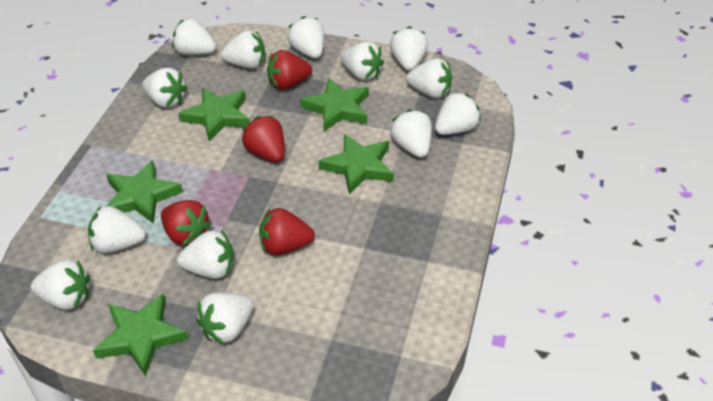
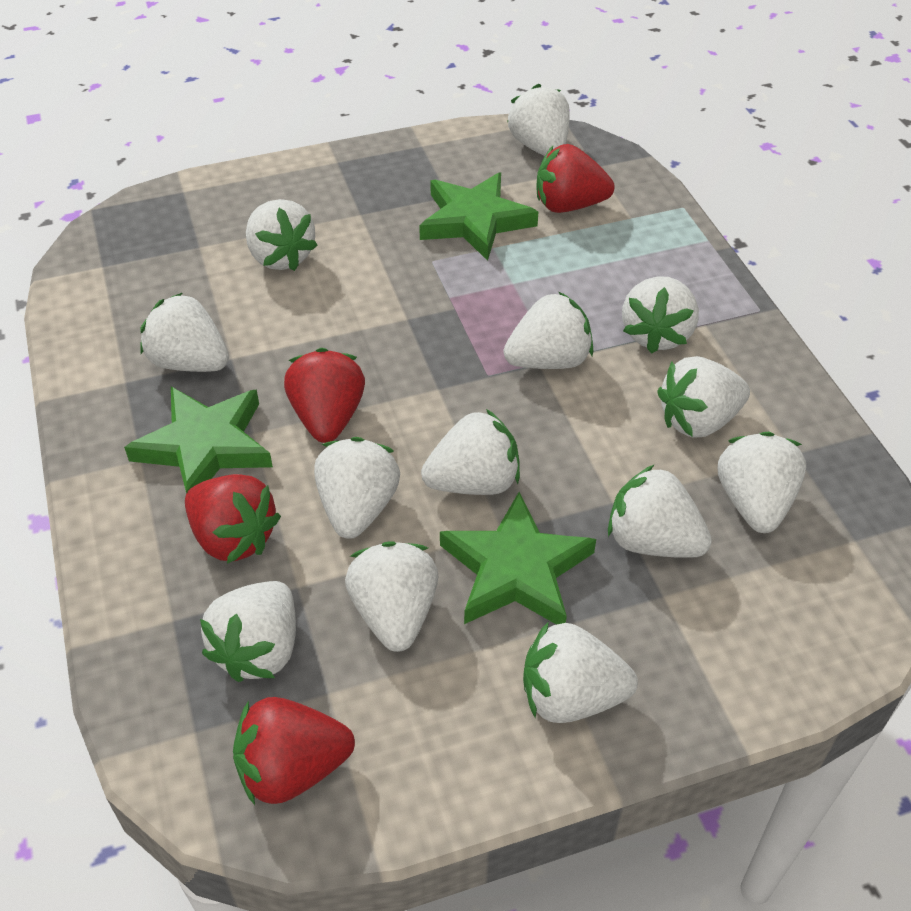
green star: [93,293,189,377] [106,160,183,224] [178,88,250,141] [300,78,369,131] [319,134,394,194] = 5 -> [124,387,273,494] [419,172,538,261] [440,492,596,625] = 3

